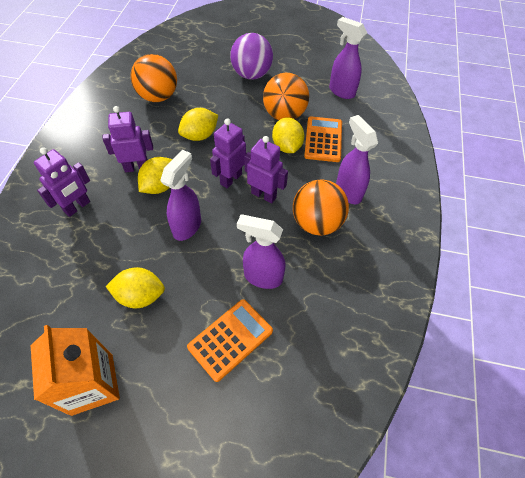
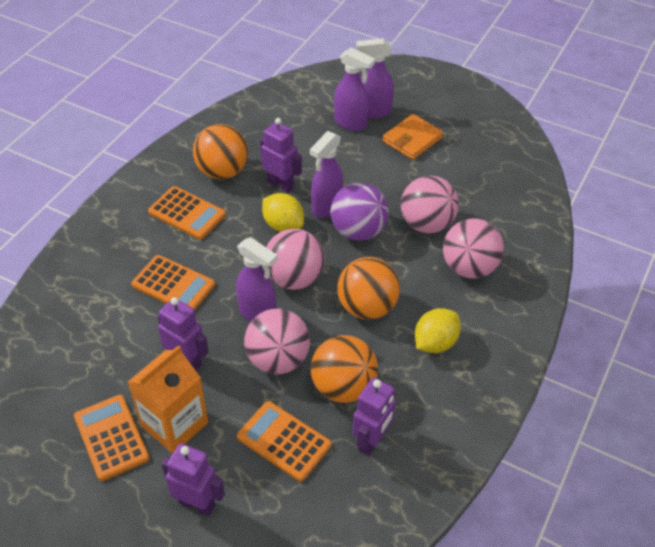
orange calculator: [187,299,273,382] [304,116,342,162] = 2 -> [74,395,149,481] [131,255,215,310] [148,186,226,240] [237,401,331,482] = 4
orange wallet: none = 0 -> [383,114,443,160] = 1
pink ball: none = 0 -> [244,309,310,374] [266,229,325,290] [401,176,459,233] [443,218,504,279] = 4
yellow lemon: [106,267,165,308] [138,157,172,194] [178,108,218,141] [272,117,304,153] = 4 -> [262,193,304,232] [415,308,461,353] = 2

